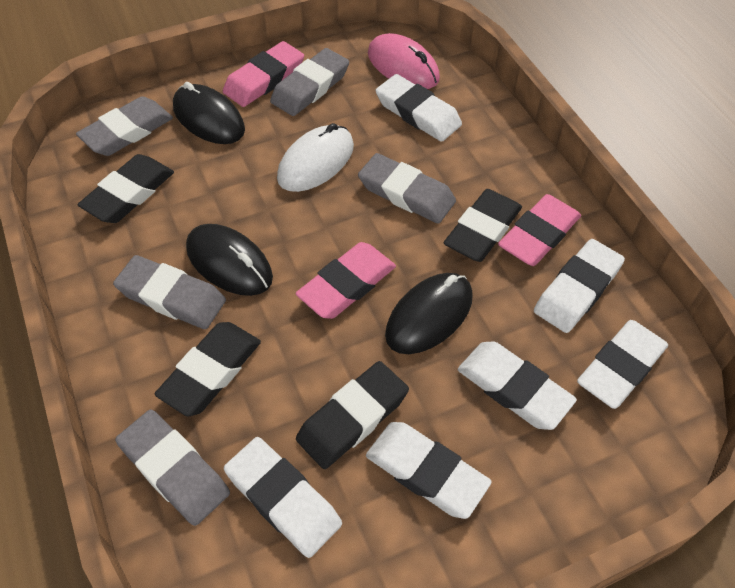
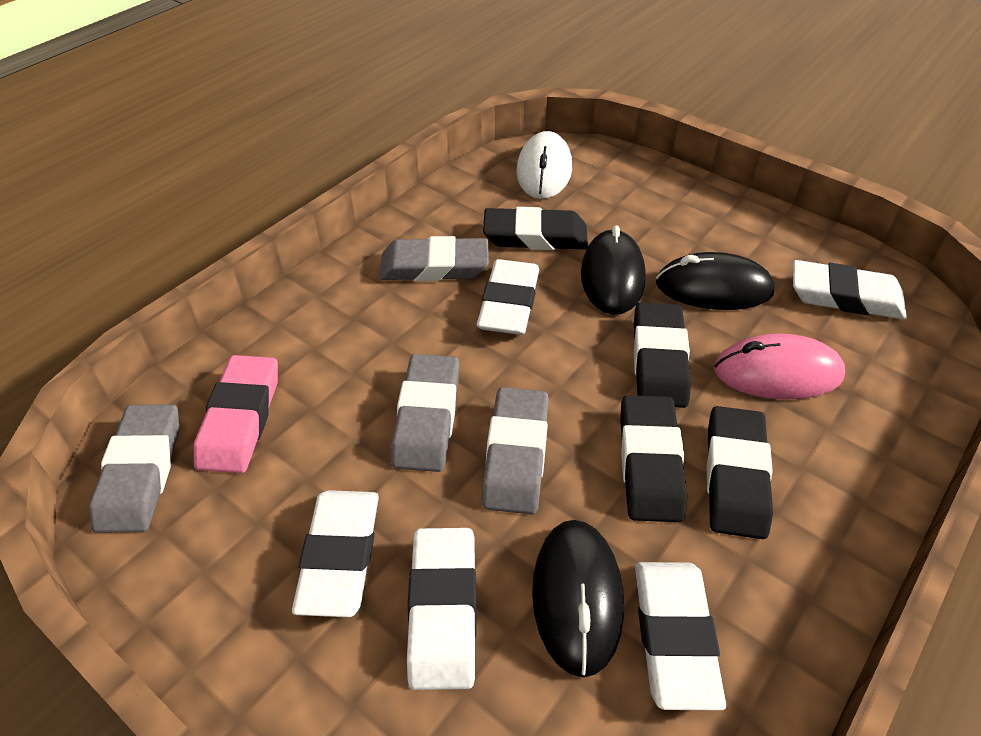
grey eraser: [76,96,173,156] [113,255,226,329] [115,409,230,526] [270,48,349,116] [358,153,456,224] = 5 -> [89,404,180,533] [379,236,489,281] [391,354,459,472] [481,387,549,514] = 4
pink eraser: [223,41,304,107] [296,242,396,319] [498,194,581,266] = 3 -> [194,355,278,473] = 1
white eraser: [224,437,342,558] [366,422,491,519] [376,74,462,142] [458,341,577,430] [534,239,625,333] [577,320,668,409] = 6 -> [292,490,379,617] [407,528,477,690] [477,259,539,335] [635,562,726,711] [793,260,907,319] = 5

